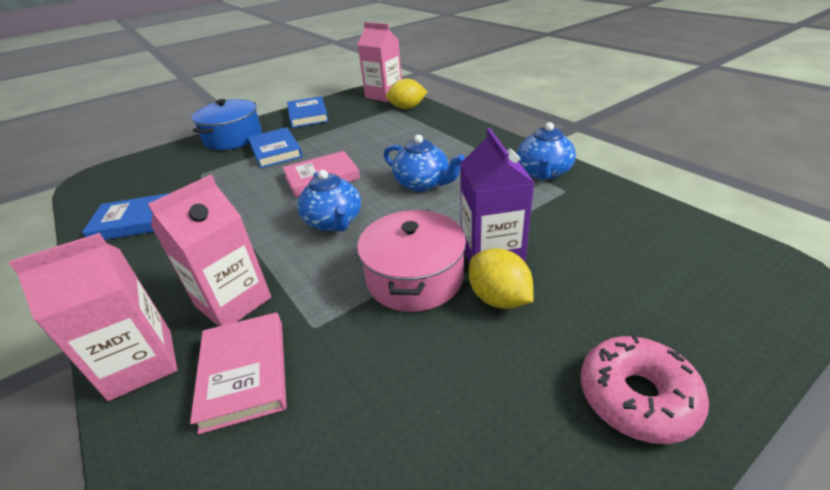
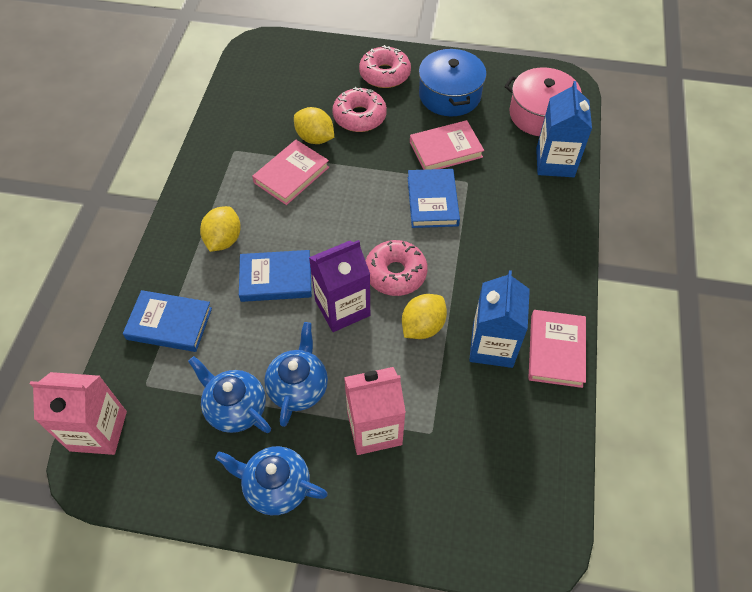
blue carton: none = 0 -> [469,270,530,368] [536,81,592,177] = 2
pink book: [190,312,287,435] [282,151,360,197] = 2 -> [252,140,329,205] [410,120,484,170] [528,310,586,388] = 3
pink carton: [9,233,177,401] [148,175,271,326] [358,22,402,102] = 3 -> [30,372,127,455] [344,367,406,455] = 2
pink donut: [581,335,709,444] = 1 -> [332,87,387,132] [359,45,411,88] [366,240,427,296] = 3
yellow lemon: [386,79,427,109] [469,248,533,309] = 2 -> [200,206,241,252] [294,107,334,144] [402,294,447,339] = 3

